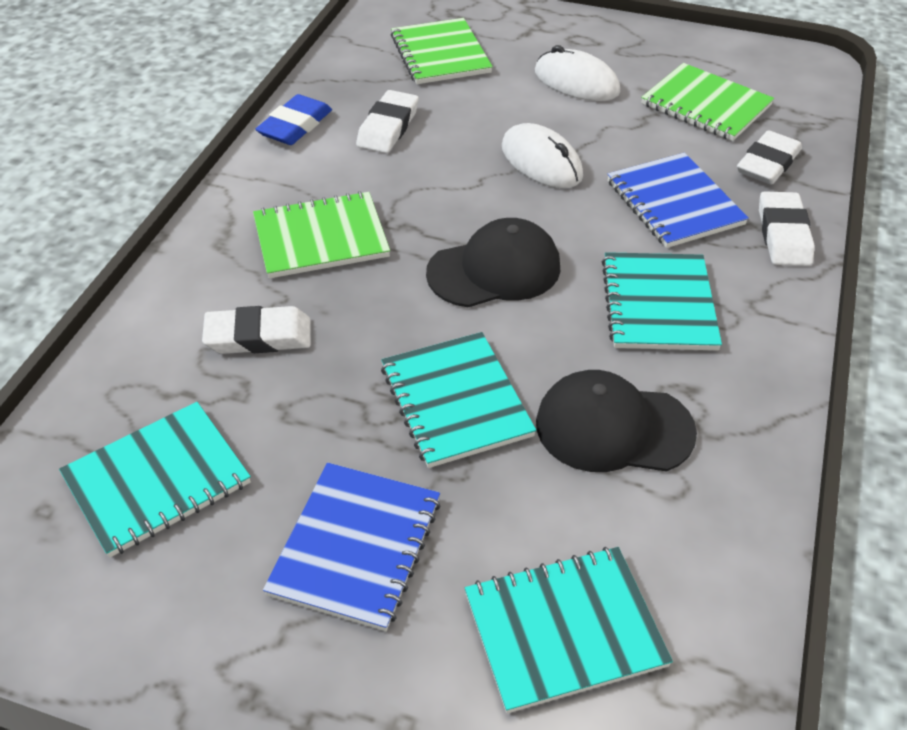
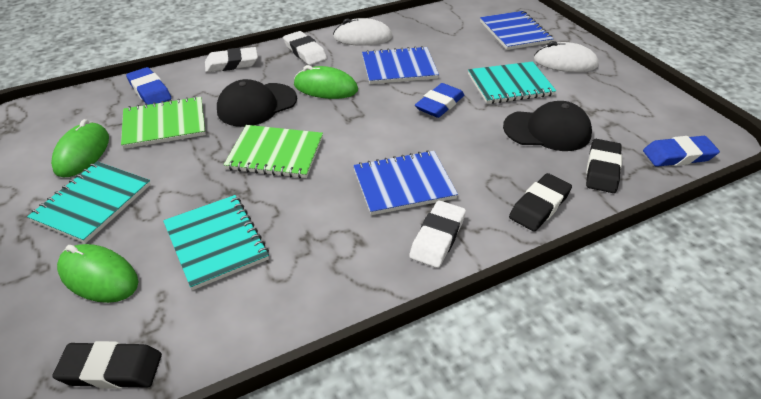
black eraser: none = 0 -> [52,341,162,389] [509,173,572,231] [586,139,622,193] = 3
blue eraser: [255,94,332,145] = 1 -> [126,67,172,105] [415,83,464,118] [643,136,720,167] = 3
blue notebook: [263,463,441,631] [607,153,749,248] = 2 -> [353,150,458,215] [362,46,439,84] [480,11,554,50] = 3
green mouse: none = 0 -> [51,119,109,177] [57,244,138,303] [294,65,358,99] = 3
green notebook: [253,191,390,278] [391,18,493,84] [641,63,774,141] = 3 -> [121,96,206,149] [224,125,323,178] = 2
turquoise notebook: [59,402,251,558] [381,332,536,468] [465,547,673,713] [602,252,722,350] = 4 -> [27,161,151,243] [163,195,269,290] [468,62,556,104] = 3
white eraser: [202,306,311,354] [356,90,419,153] [737,130,802,185] [759,191,815,266] = 4 -> [205,47,258,72] [283,31,327,65] [409,200,466,268] = 3

